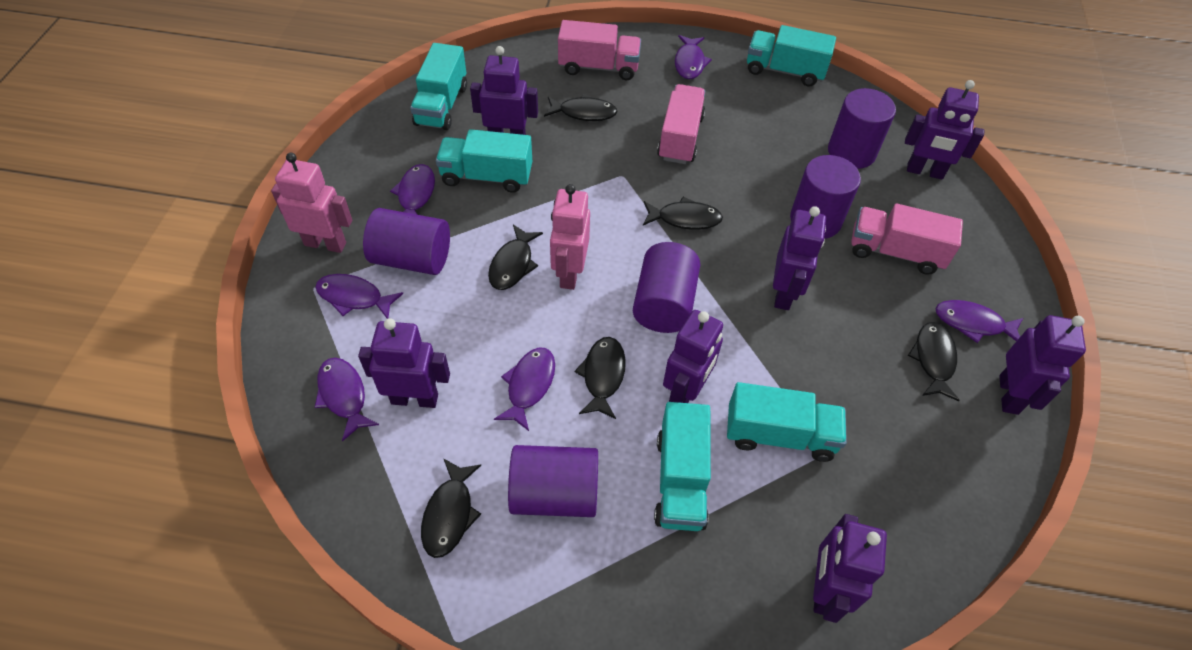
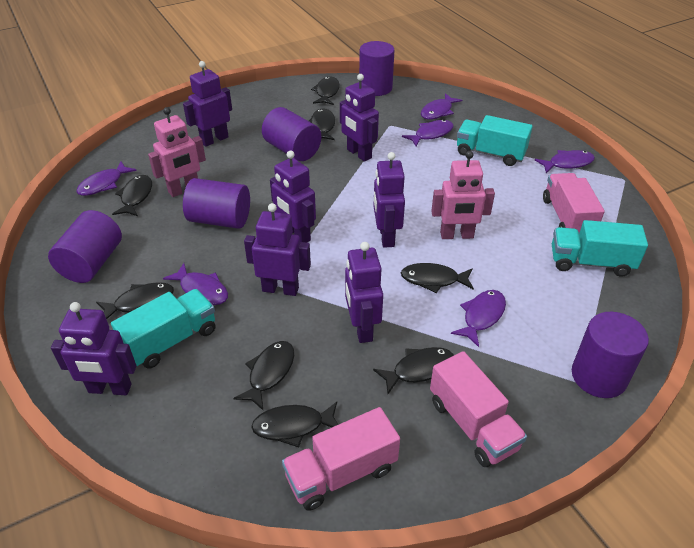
black fish: [421,458,481,558] [488,224,543,290] [544,94,618,121] [575,337,626,419] [643,197,723,230] [908,322,960,401] = 6 -> [96,282,174,319] [112,175,152,216] [233,341,294,410] [251,402,338,447] [309,108,335,140] [311,76,340,105] [373,347,454,394] [401,263,474,293] = 8
turquoise truck: [410,43,467,130] [436,129,532,193] [654,402,711,531] [727,382,847,462] [747,25,836,87] = 5 -> [111,289,216,369] [457,115,533,166] [552,220,648,277] = 3

